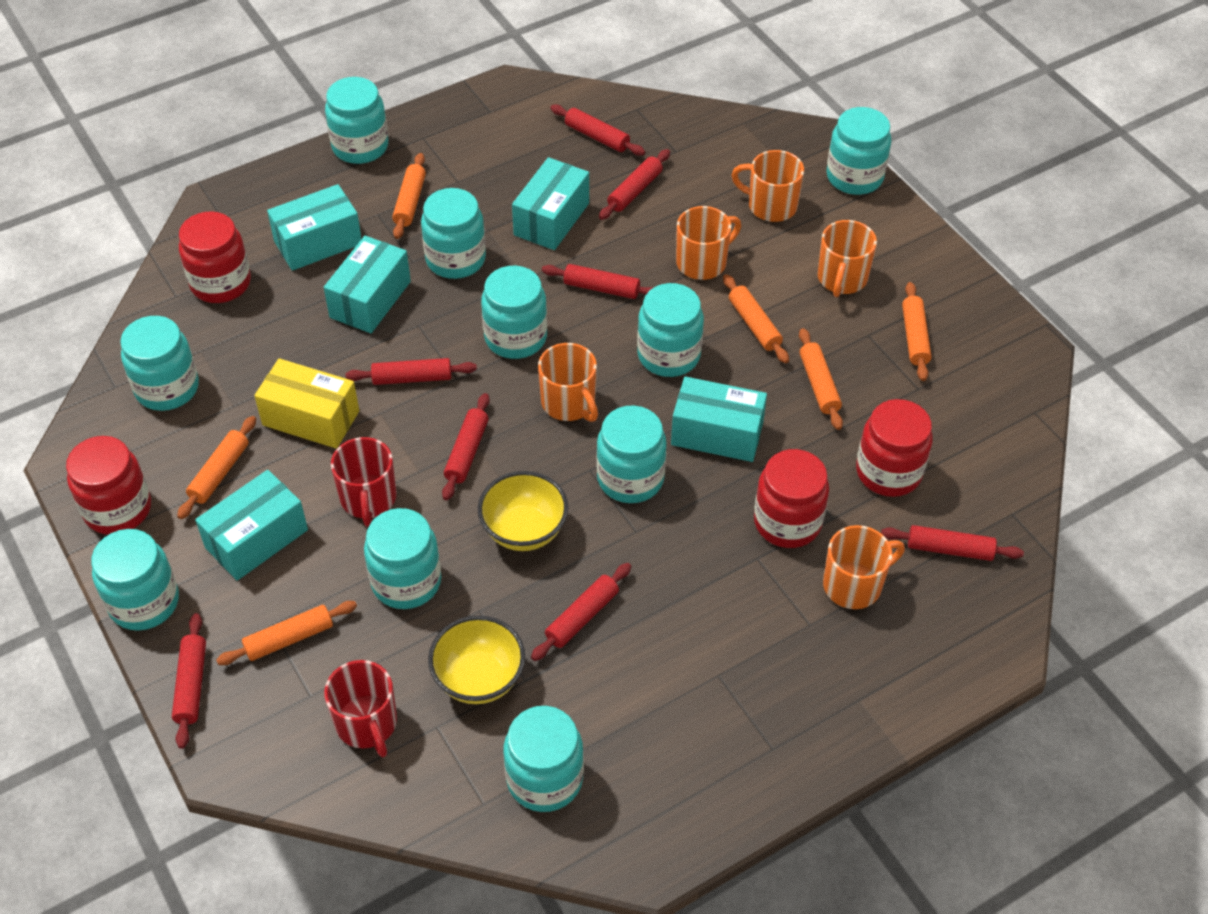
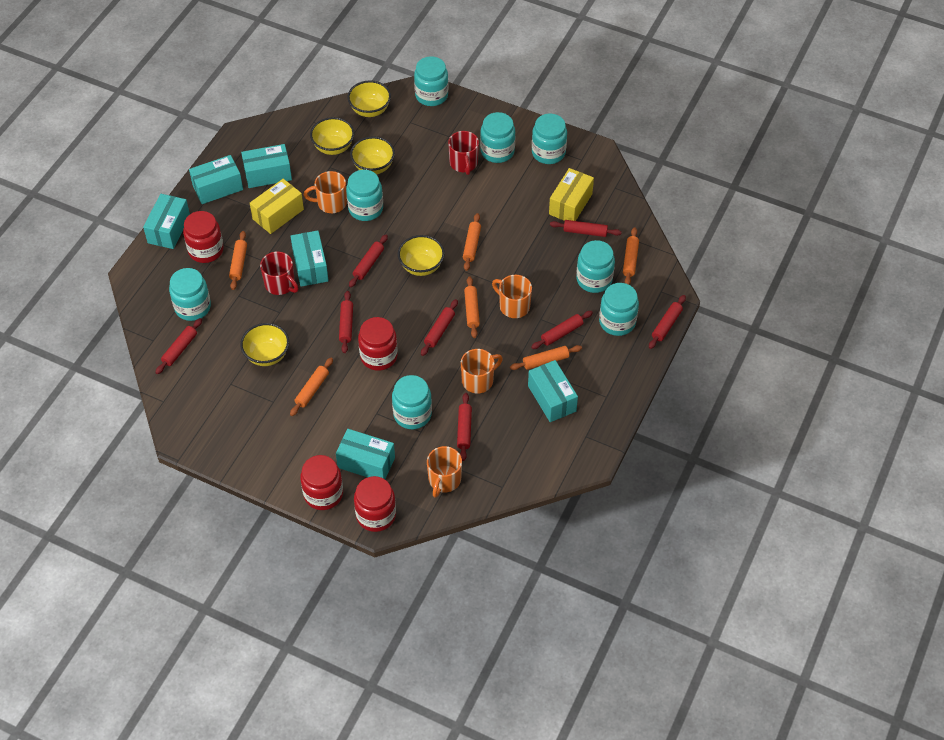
orange mug: [538,343,598,422] [676,206,741,280] [731,150,804,222] [818,220,877,297] [823,525,905,609] = 5 -> [304,171,347,213] [427,446,462,498] [461,349,503,394] [492,275,532,318] = 4
turquoise box: [195,470,308,580] [267,184,362,271] [324,236,411,333] [512,157,589,250] [671,377,767,462] = 5 -> [143,194,190,249] [189,155,243,204] [241,144,292,188] [290,230,329,287] [336,429,395,479] [528,360,578,422] = 6
turquoise jar: [91,529,179,631] [120,316,199,411] [325,77,388,164] [364,508,442,609] [421,188,486,279] [481,265,547,359] [504,706,584,812] [596,405,667,503] [637,283,704,377] [826,107,892,195] = 10 -> [169,268,211,321] [346,170,383,221] [392,375,432,429] [414,56,449,106] [480,112,515,163] [532,114,567,164] [576,240,615,293] [599,283,639,336] = 8
yellow bowl: [428,615,525,704] [478,471,568,551] = 2 -> [240,323,289,366] [310,117,354,155] [347,80,391,117] [350,136,395,174] [398,235,445,276] = 5
yellow box: [254,358,359,449] = 1 -> [250,179,304,234] [549,168,594,221] = 2

